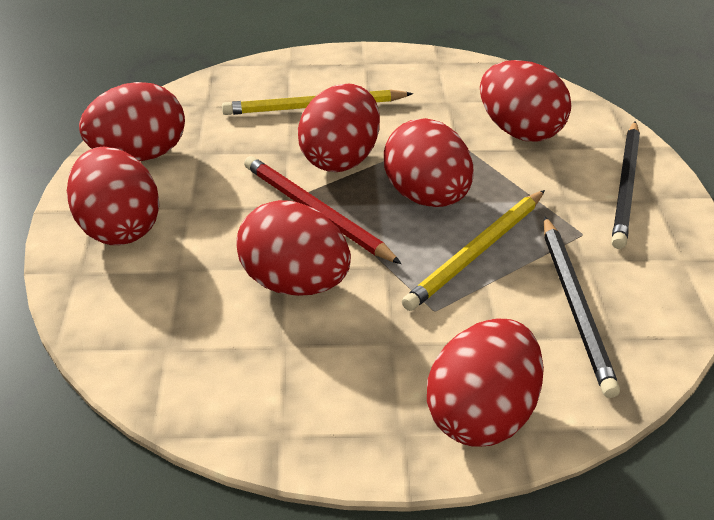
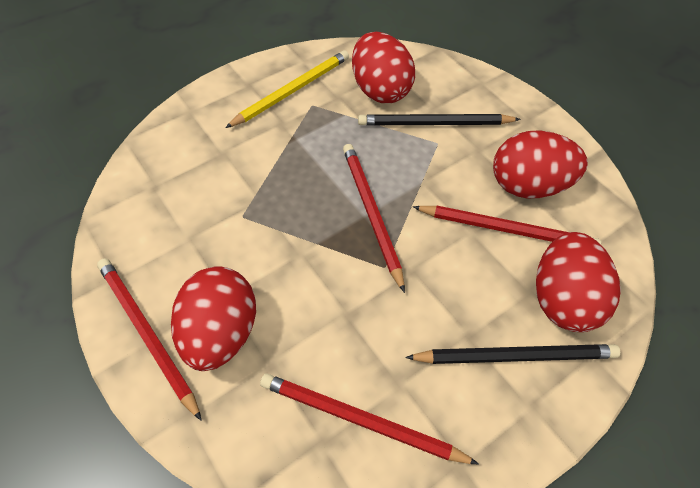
red egg: [67,147,160,245] [79,82,185,161] [236,200,351,296] [298,84,380,172] [384,118,474,207] [427,319,544,447] [480,60,571,141] = 7 -> [171,267,256,371] [352,32,415,103] [493,130,588,198] [536,232,621,332] = 4
red pencil: [244,156,402,264] = 1 -> [97,258,202,421] [260,373,479,464] [343,144,405,293] [413,205,601,244] = 4
yellow pencil: [222,89,413,115] [402,190,545,311] = 2 -> [225,50,349,128] = 1

